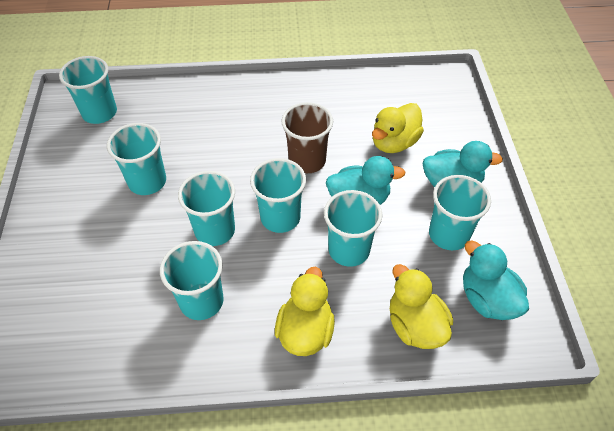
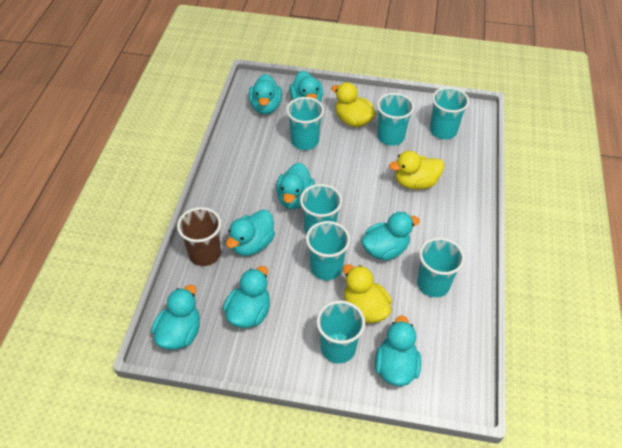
turquoise duck: [326,156,405,205] [423,141,503,187] [463,241,529,320] = 3 -> [151,285,200,350] [223,266,270,328] [226,210,275,256] [249,74,282,114] [276,163,315,209] [289,70,323,102] [361,212,420,261] [375,315,421,386] = 8

